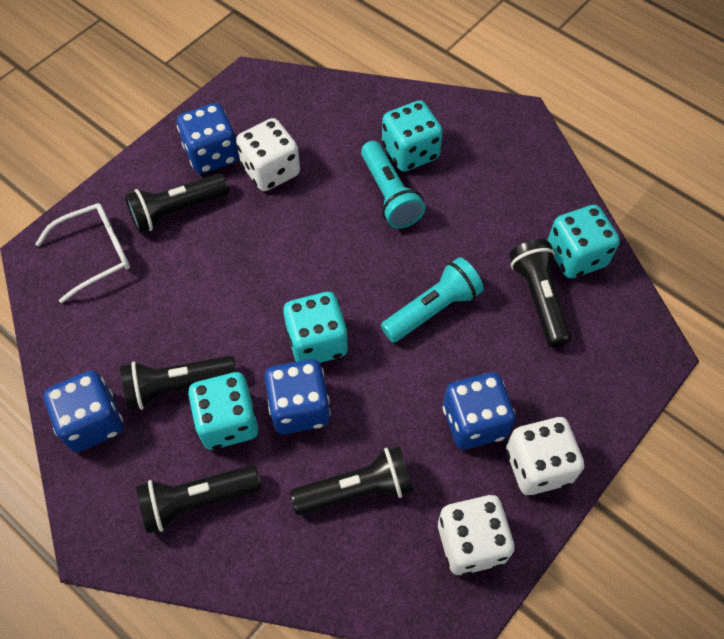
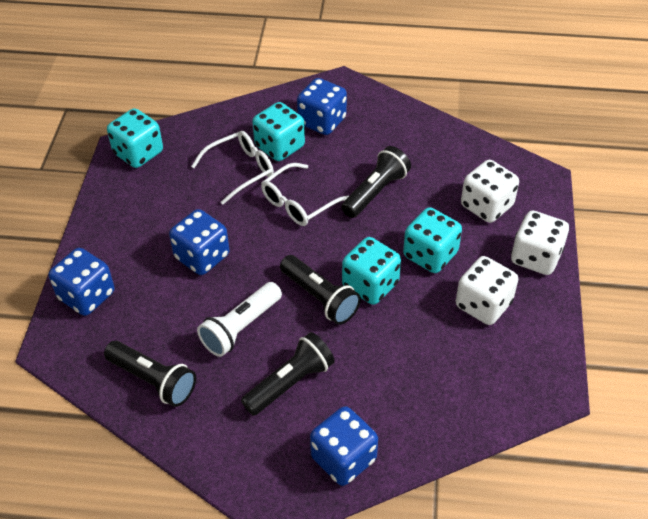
black flashlight: [120,355,237,410] [125,173,229,233] [136,465,262,534] [290,446,413,515] [509,239,571,347] = 5 -> [104,341,196,407] [241,332,335,416] [280,255,361,325] [341,146,411,218] = 4
turquoise flashlight: [361,141,425,229] [381,257,484,343] = 2 -> none = 0
white flashlight: none = 0 -> [197,282,282,357] = 1
white glasses: [35,203,130,303] = 1 -> [191,131,274,204] [261,163,349,226] = 2

